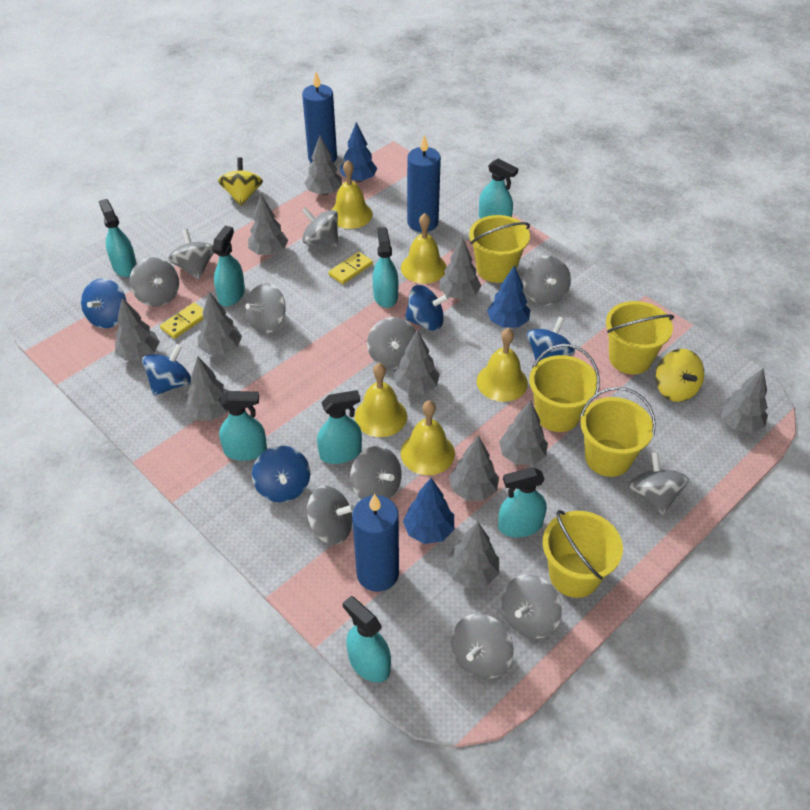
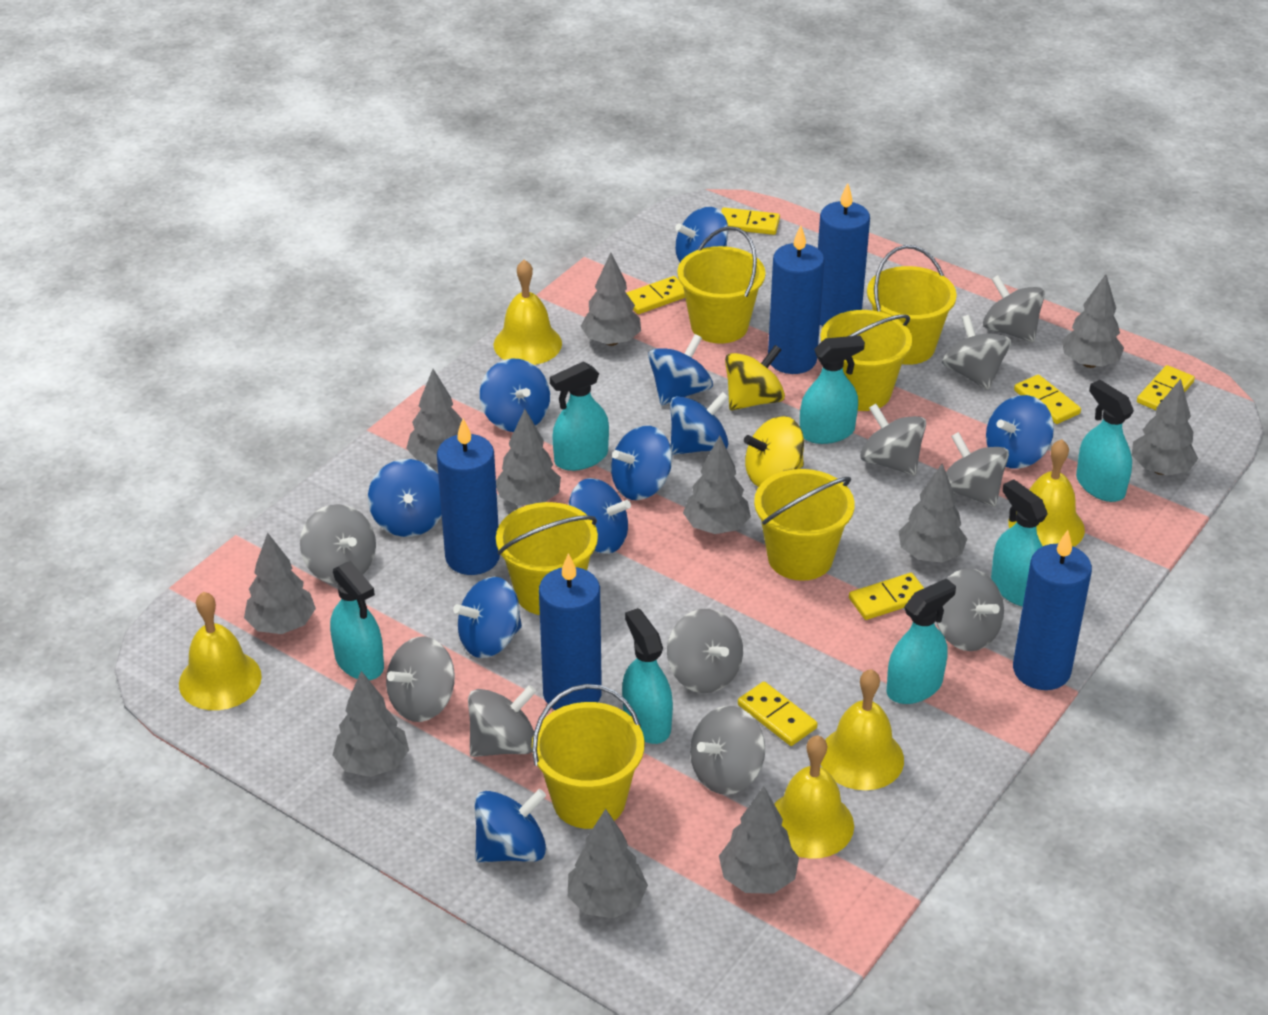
blue candle: [302,72,337,163] [352,494,399,592] [407,135,441,232] = 3 -> [437,419,500,575] [539,553,602,710] [768,225,824,374] [818,183,870,326] [1013,530,1092,690] = 5
blue spinning top: [81,278,126,329] [142,344,191,396] [252,446,310,503] [405,285,449,331] [527,317,575,361] = 5 -> [368,459,442,537] [453,577,522,658] [474,789,546,862] [480,358,550,432] [569,478,631,554] [611,426,672,500] [648,334,713,406] [670,392,729,455] [675,207,728,262] [986,395,1054,469] = 10
blue tree: [340,122,377,182] [403,478,454,544] [487,265,530,328] = 3 -> none = 0
grey spinning top: [129,257,179,307] [168,229,214,279] [245,283,286,333] [301,207,338,247] [306,486,355,545] [350,446,402,499] [367,317,416,369] [451,614,514,679] [502,574,562,639] [523,256,571,305] [629,452,689,515] = 11 -> [300,504,376,584] [386,637,455,722] [468,685,536,757] [667,609,743,693] [690,706,765,795] [860,404,926,476] [937,568,1004,651] [942,315,1011,390] [946,432,1009,507] [983,275,1045,342] = 10
turquoise spray bottle: [99,199,137,277] [212,226,245,306] [219,391,267,461] [317,390,362,464] [342,596,391,683] [372,227,399,308] [479,158,518,219] [498,467,547,537] = 8 -> [330,561,384,680] [550,361,609,471] [622,608,673,744] [800,335,865,444] [887,578,956,704] [991,479,1047,606] [1076,380,1134,502] = 7
yellow bucket: [469,215,530,283] [529,344,600,432] [543,510,623,598] [580,387,656,477] [606,301,674,374] = 5 -> [496,502,598,615] [532,684,644,829] [677,226,765,344] [754,469,855,581] [820,310,912,411] [867,245,957,365] = 6
yellow domino: [160,303,203,339] [328,252,373,284] = 2 -> [626,276,685,314] [721,207,780,235] [738,682,818,746] [849,573,924,620] [1014,374,1081,424] [1137,365,1195,410] = 6

